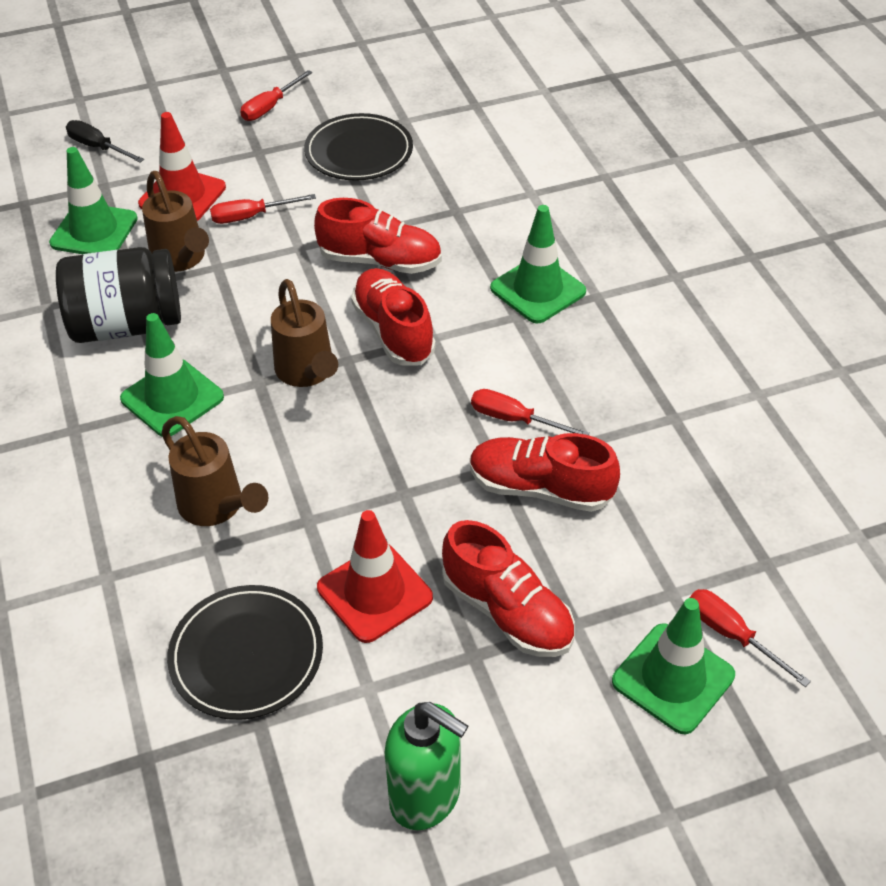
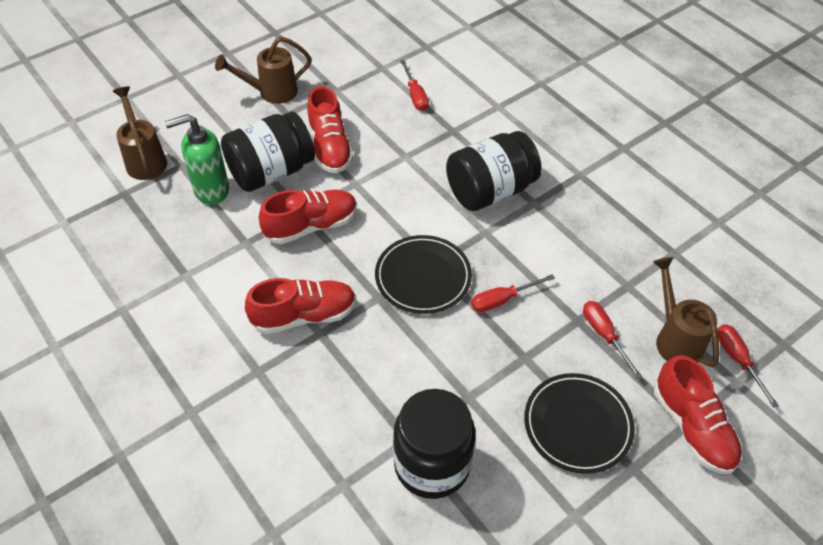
black jar: [56,247,181,343] = 1 -> [221,111,315,192] [393,389,475,499] [446,131,541,211] = 3
black screwdriver: [66,120,144,163] = 1 -> none = 0
green traffic cone: [49,147,138,255] [120,313,224,437] [490,205,586,323] [612,598,735,734] = 4 -> none = 0
red traffic cone: [138,112,226,221] [317,510,433,643] = 2 -> none = 0

